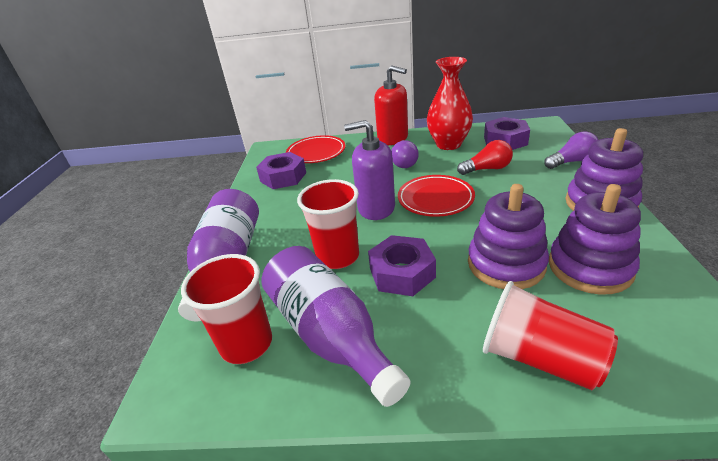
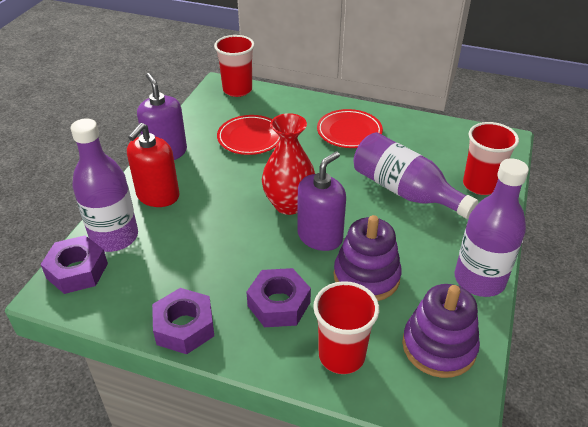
purple bottle: [178,189,259,322] [262,246,410,407] = 2 -> [71,118,138,252] [354,132,478,219] [455,158,529,297] = 3
purple light bulb: [391,140,419,168] [545,131,598,169] = 2 -> none = 0
purple soap dispenser: [344,120,395,220] = 1 -> [137,73,187,160] [297,151,346,251] = 2
purple stacking toy: [468,184,549,289] [549,184,641,295] [565,128,643,211] = 3 -> [334,215,402,301] [402,284,480,378] = 2
red light bulb: [457,140,513,175] = 1 -> none = 0

